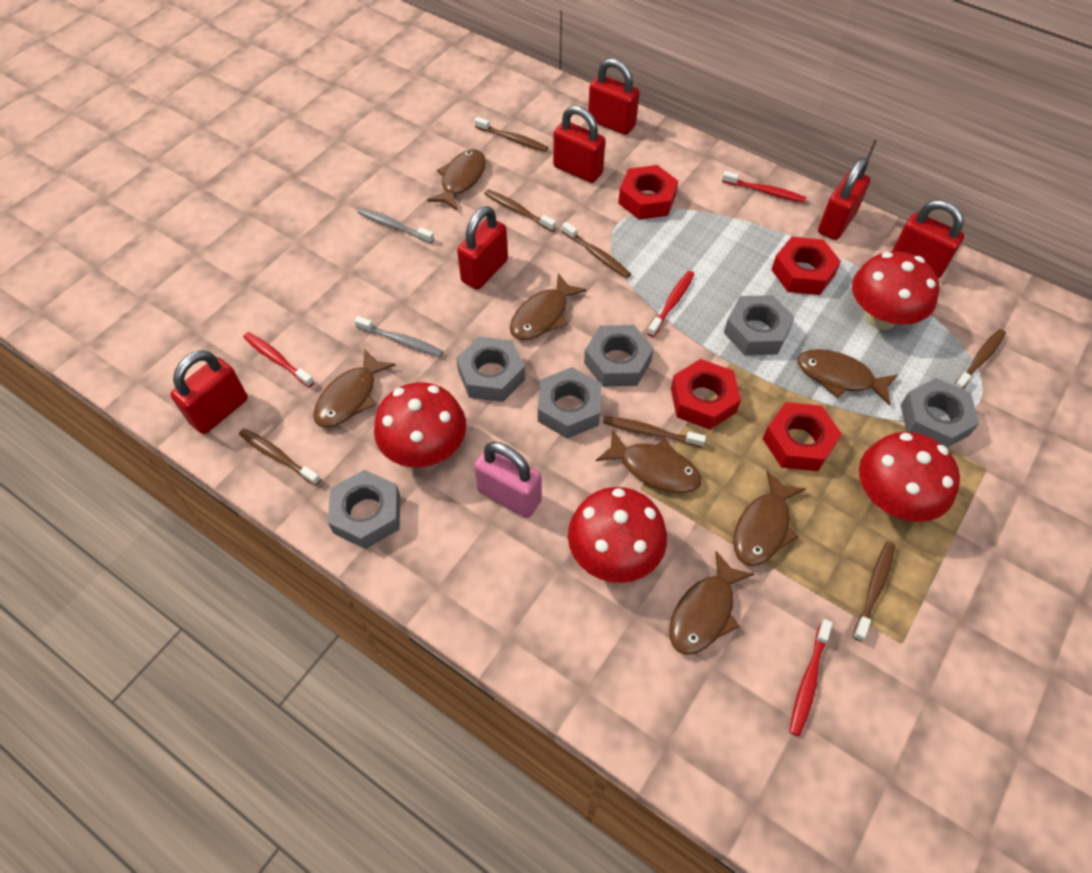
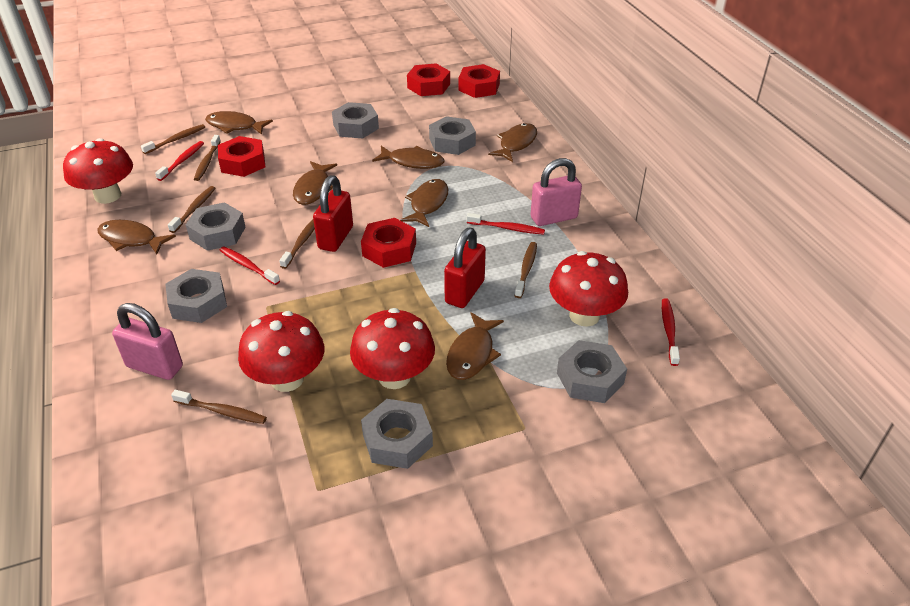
brown toothbrush: [239,428,321,486] [474,117,548,152] [484,189,556,232] [562,222,631,278] [603,416,706,448] [853,542,895,641] [954,329,1006,389] = 7 -> [141,124,205,154] [168,186,215,233] [171,390,267,424] [194,135,221,181] [279,219,315,269] [515,242,537,298] = 6
grey toothbrush: [354,316,443,357] [358,208,434,243] = 2 -> none = 0
pink padlock: [474,442,542,518] = 1 -> [112,303,183,380] [531,158,582,226] = 2
red padlock: [170,350,248,434] [457,206,508,290] [553,105,605,183] [588,58,639,135] [818,158,870,240] [892,200,964,279] = 6 -> [313,175,353,252] [444,228,486,308] = 2

